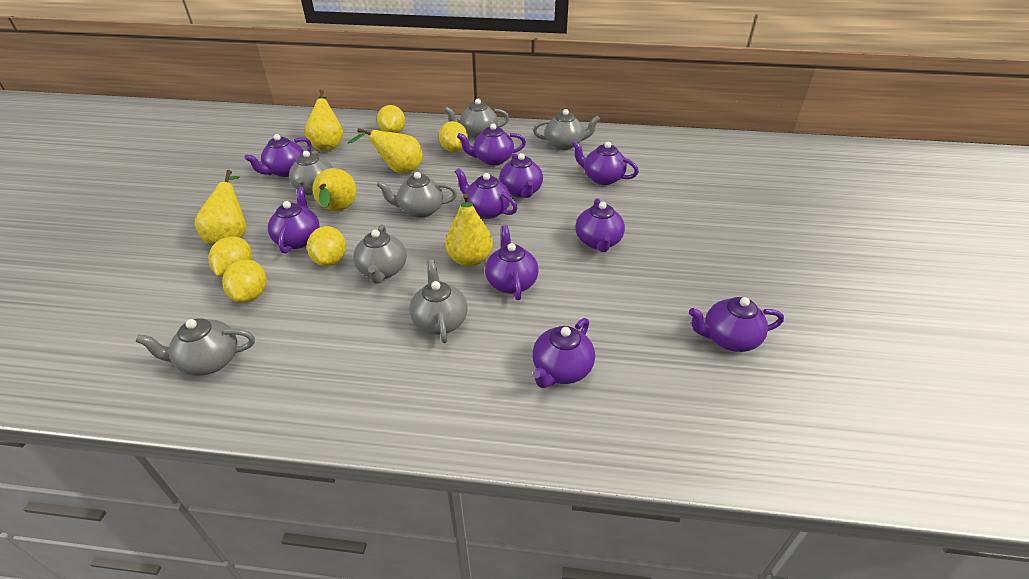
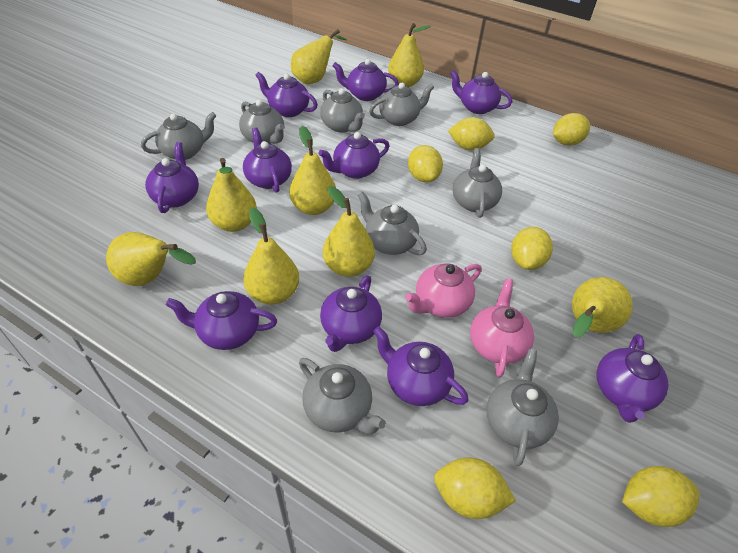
grey teapot: [135,318,255,376] [289,150,333,195] [353,224,406,284] [377,172,457,218] [410,260,468,343] [444,99,509,138] [533,109,600,150] = 7 -> [141,112,216,160] [239,100,285,144] [299,358,386,435] [320,88,365,133] [358,192,427,255] [369,83,434,126] [453,148,502,218] [487,349,559,466] = 8
pink teapot: none = 0 -> [405,263,482,318] [470,278,534,377] = 2
yellow lemon: [208,236,252,277] [222,259,267,303] [307,226,346,266] [377,105,405,133] [439,121,468,152] = 5 -> [408,145,443,182] [434,457,516,519] [448,117,495,150] [511,227,553,270] [553,113,590,146] [622,466,700,527] = 6
yellow pear: [195,170,246,245] [305,90,343,151] [313,168,357,211] [348,128,423,173] [445,193,493,267] = 5 -> [106,232,196,286] [206,158,257,232] [243,207,299,305] [289,126,336,215] [291,29,347,84] [323,186,375,277] [388,23,430,87] [572,277,633,338] = 8

